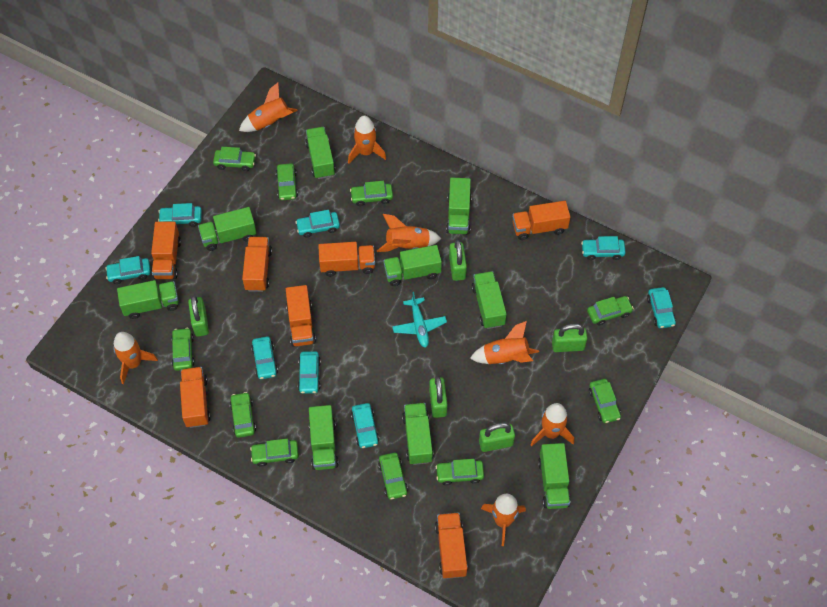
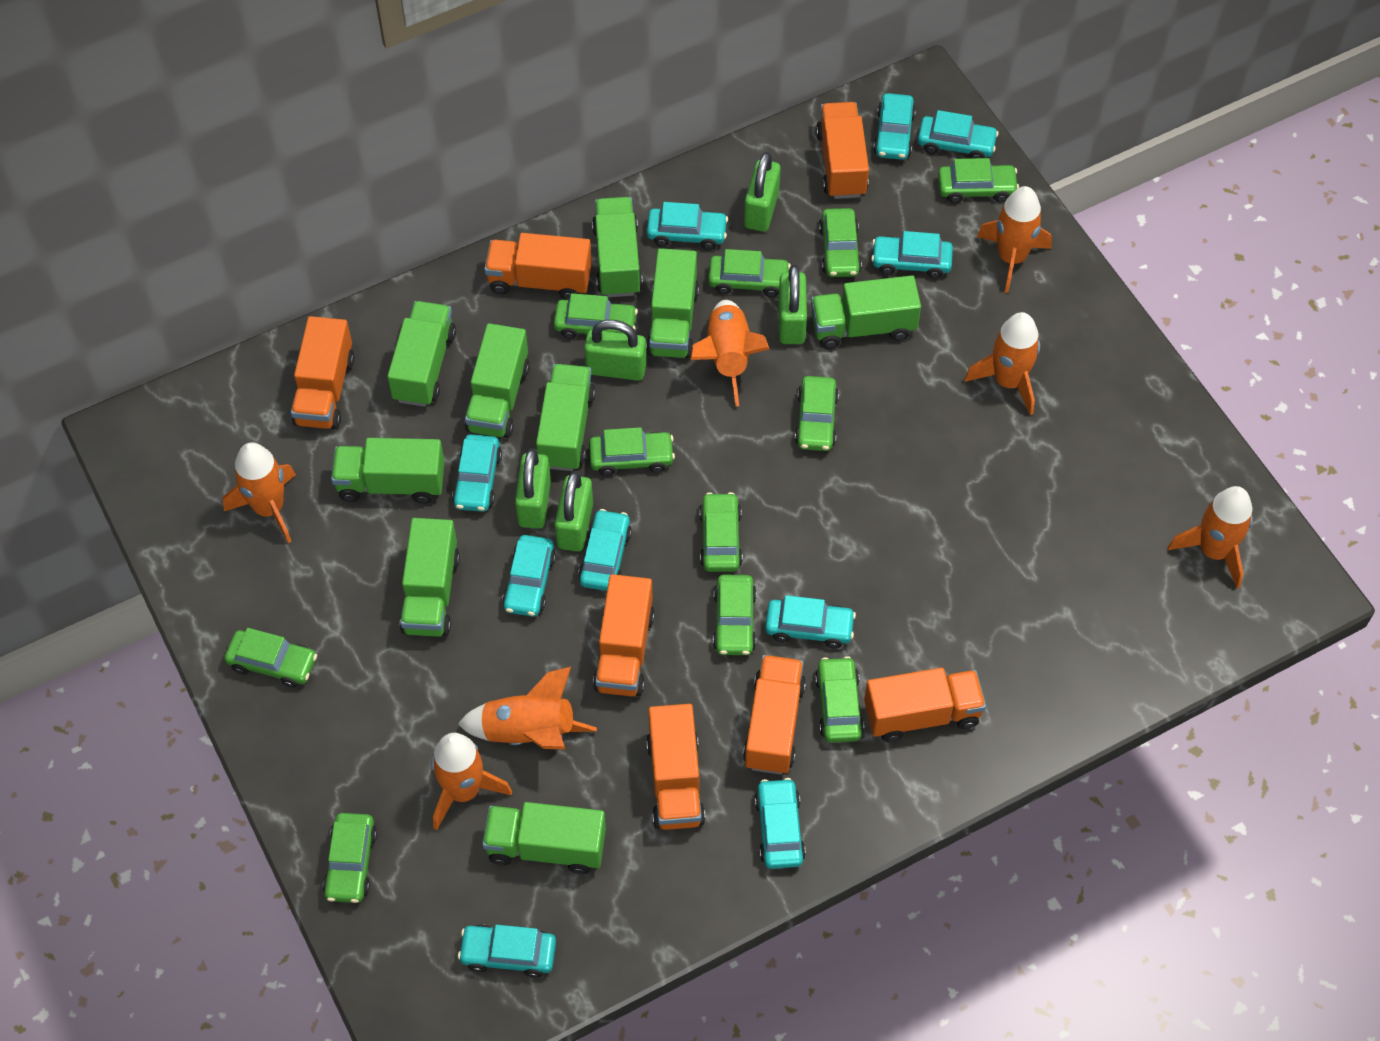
green car: [171,328,195,371] [213,147,256,171] [230,392,256,438] [250,439,299,467] [276,163,298,200] [350,181,393,206] [378,453,408,500] [436,459,484,485] [587,296,634,326] [589,379,621,423] = 10 -> [224,628,317,688] [323,813,377,903] [554,293,638,339] [589,427,675,476] [699,492,743,572] [708,249,791,297] [713,575,757,655] [795,376,839,451] [815,656,864,743] [819,208,862,277] [938,158,1019,203] = 11
turquoise car: [105,256,151,284] [158,203,202,227] [251,336,278,379] [295,210,340,238] [298,351,321,394] [351,403,379,448] [581,236,626,260] [647,287,676,328] = 8 -> [452,434,502,512] [458,924,556,978] [502,535,556,617] [578,509,632,591] [647,202,728,250] [755,778,806,869] [765,595,856,648] [871,231,953,279] [873,93,916,160] [918,110,998,158] = 10
turquoise plane: [392,292,447,348] = 1 -> none = 0

